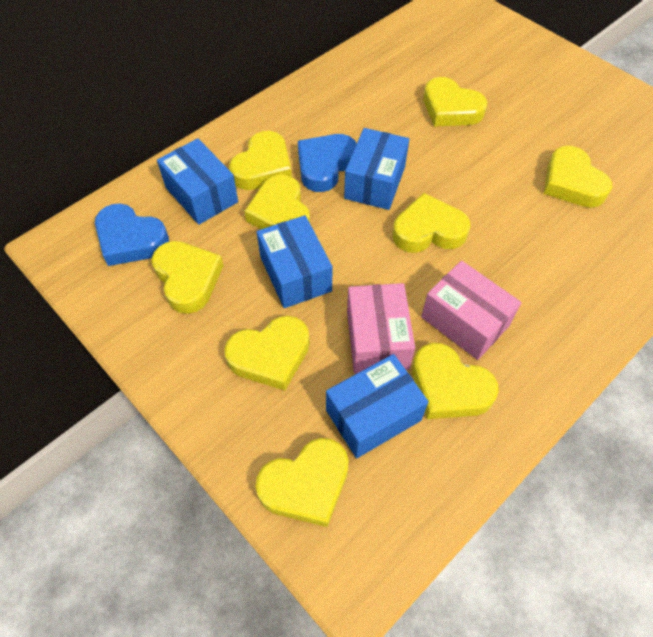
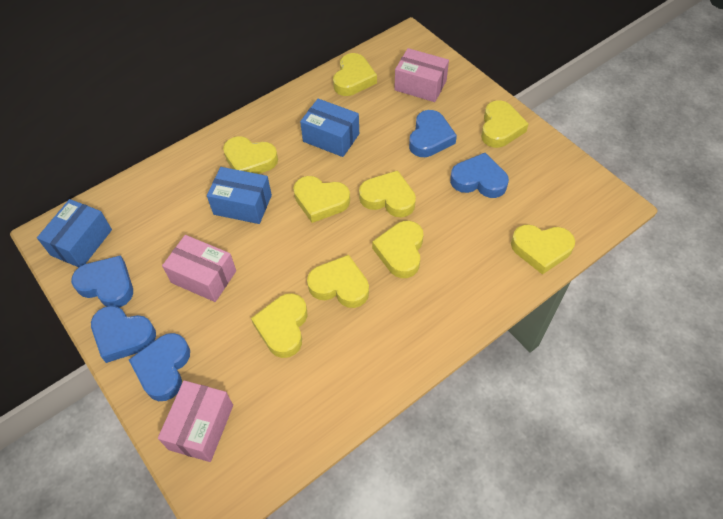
blue box: [157,138,238,225] [257,215,333,308] [326,354,428,458] [344,128,409,210] = 4 -> [37,199,112,267] [207,167,272,224] [300,99,359,157] = 3
blue heart: [95,203,169,266] [298,134,357,192] = 2 -> [71,255,133,308] [91,306,156,363] [129,333,190,401] [409,110,457,157] [450,153,509,198] = 5
pink box: [347,283,415,373] [421,261,522,360] = 2 -> [158,380,233,462] [162,235,236,302] [394,48,449,102] = 3

